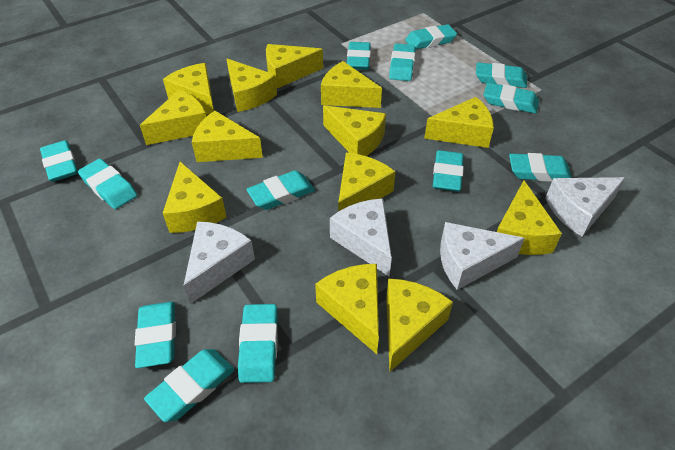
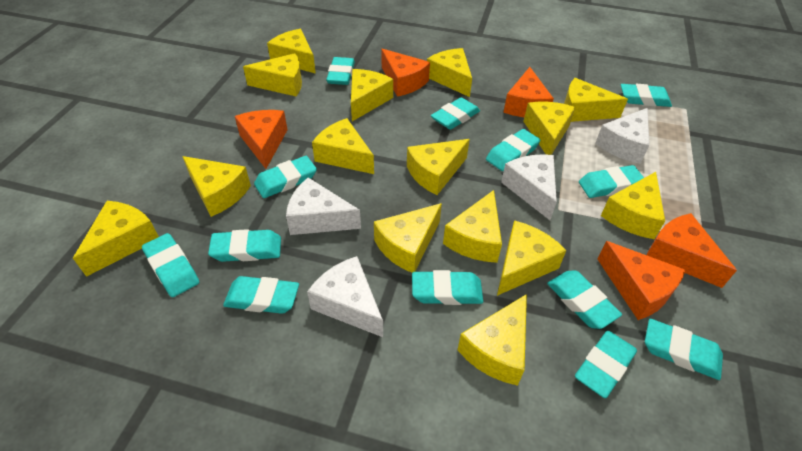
orange cheese: none = 0 -> [235,110,287,169] [381,49,430,97] [503,67,554,117] [598,241,685,320] [647,213,737,288] = 5
yellow cheese: [140,90,207,145] [163,63,214,115] [163,162,227,233] [192,111,263,162] [227,59,277,112] [266,44,323,88] [315,264,379,354] [321,61,382,108] [323,105,386,156] [338,153,396,211] [386,279,453,372] [424,97,494,148] [497,181,562,255] = 13 -> [73,201,159,277] [182,156,251,217] [243,53,302,97] [267,29,316,74] [312,118,374,174] [351,69,393,121] [374,203,442,273] [407,139,470,195] [427,48,472,97] [443,190,502,263] [458,294,527,386] [497,220,566,296] [523,102,575,155] [564,78,628,122] [601,172,665,239] = 15

